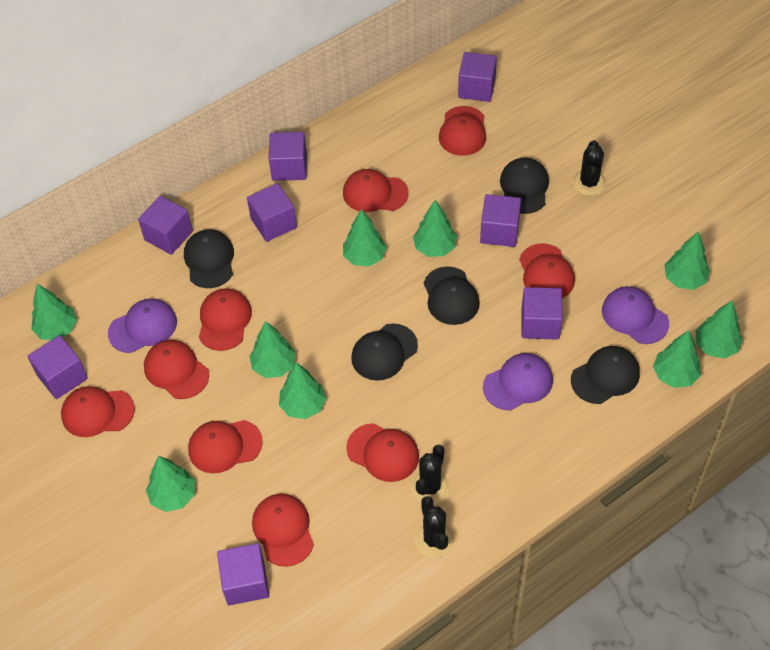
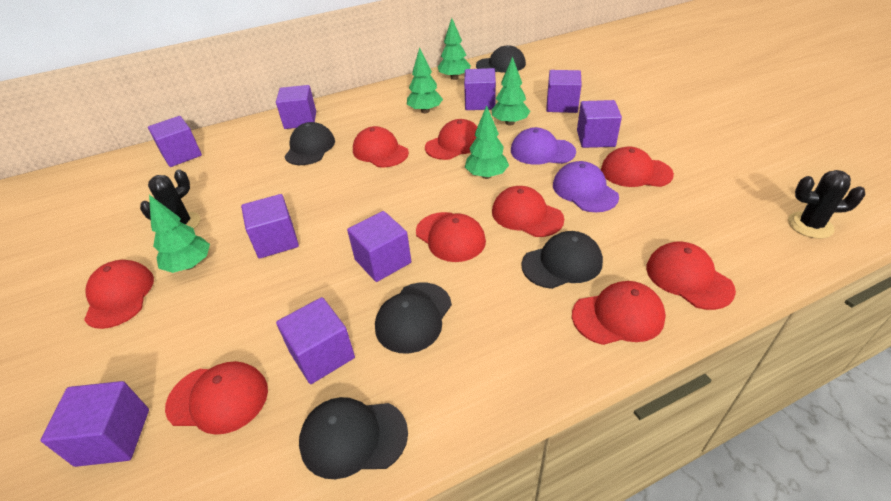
black cactus: [411,445,450,504] [415,496,454,558] [572,140,606,196] = 3 -> [140,169,200,229] [788,170,866,239] = 2
green tree: [31,284,77,340] [146,456,195,512] [249,321,296,378] [279,362,326,419] [343,209,387,267] [413,199,457,257] [653,330,701,388] [664,232,710,290] [696,300,743,358] = 9 -> [149,195,210,273] [407,47,443,113] [438,18,471,80] [465,105,509,179] [492,56,530,125] = 5
purple cap: [108,298,177,353] [483,353,553,411] [602,286,669,344] = 3 -> [511,127,576,165] [553,161,619,212] = 2
purple cube: [28,335,88,399] [138,196,193,255] [217,543,269,605] [247,183,297,242] [269,132,307,181] [458,52,497,102] [480,194,521,247] [522,287,563,340] = 8 -> [40,381,149,467] [148,116,202,167] [241,194,299,259] [276,85,316,129] [276,297,355,384] [347,211,411,282] [464,68,496,110] [546,70,582,113] [577,100,622,148] = 9

